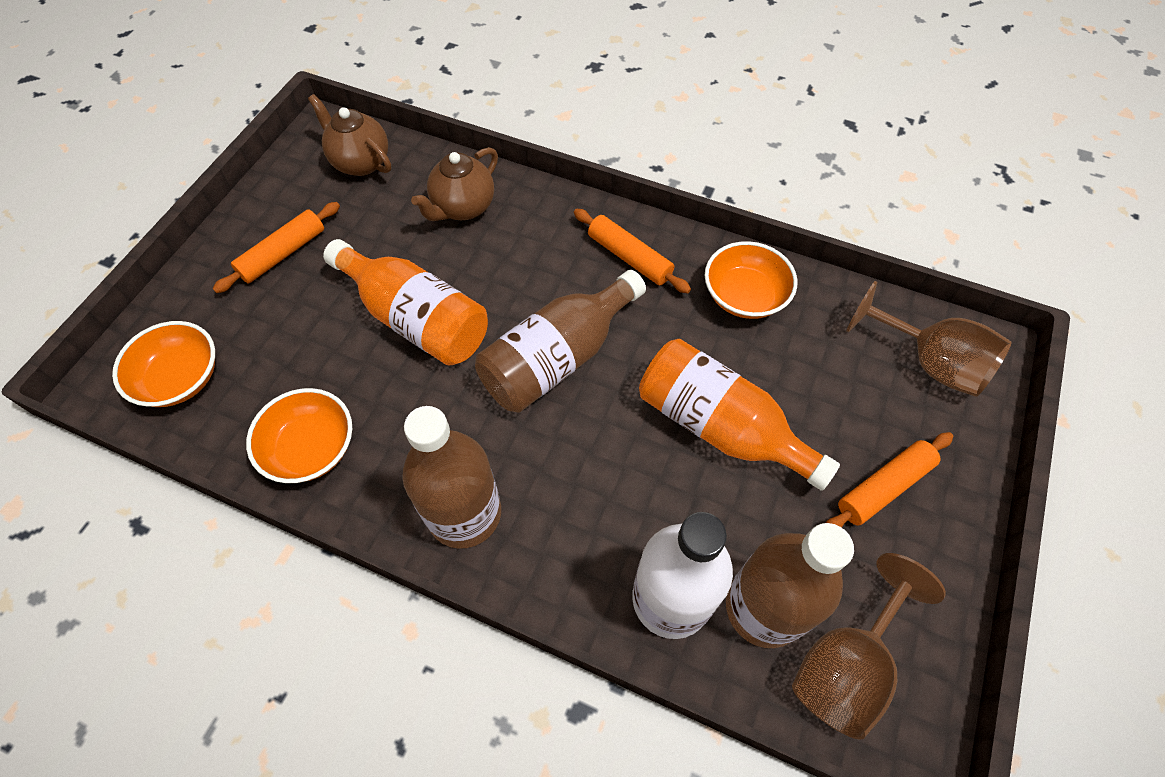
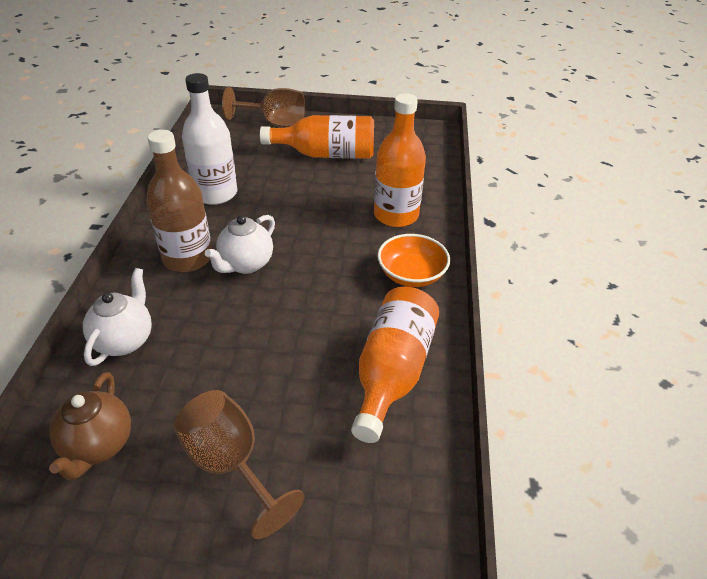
brown bottle: [402,406,501,549] [475,270,646,413] [726,523,854,648] = 3 -> [146,130,212,272] = 1
brown teapot: [308,94,391,176] [411,147,498,221] = 2 -> [49,372,131,480] = 1
orange bottle: [323,239,488,366] [639,339,840,491] = 2 -> [260,115,374,159] [351,286,439,443] [374,93,426,227] = 3
orange bowl: [112,321,215,407] [246,388,352,483] [705,241,797,319] = 3 -> [377,234,450,287] = 1
orange rolling pin: [213,202,340,293] [574,209,691,293] [825,432,953,528] = 3 -> none = 0
white teapot: none = 0 -> [83,268,152,366] [205,215,275,274] = 2

